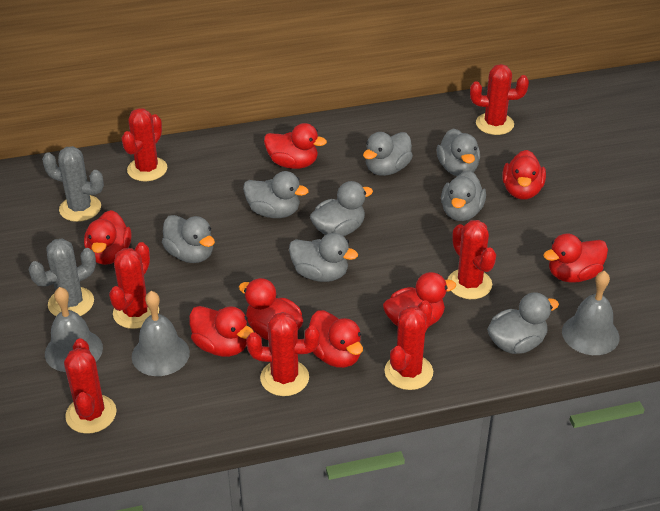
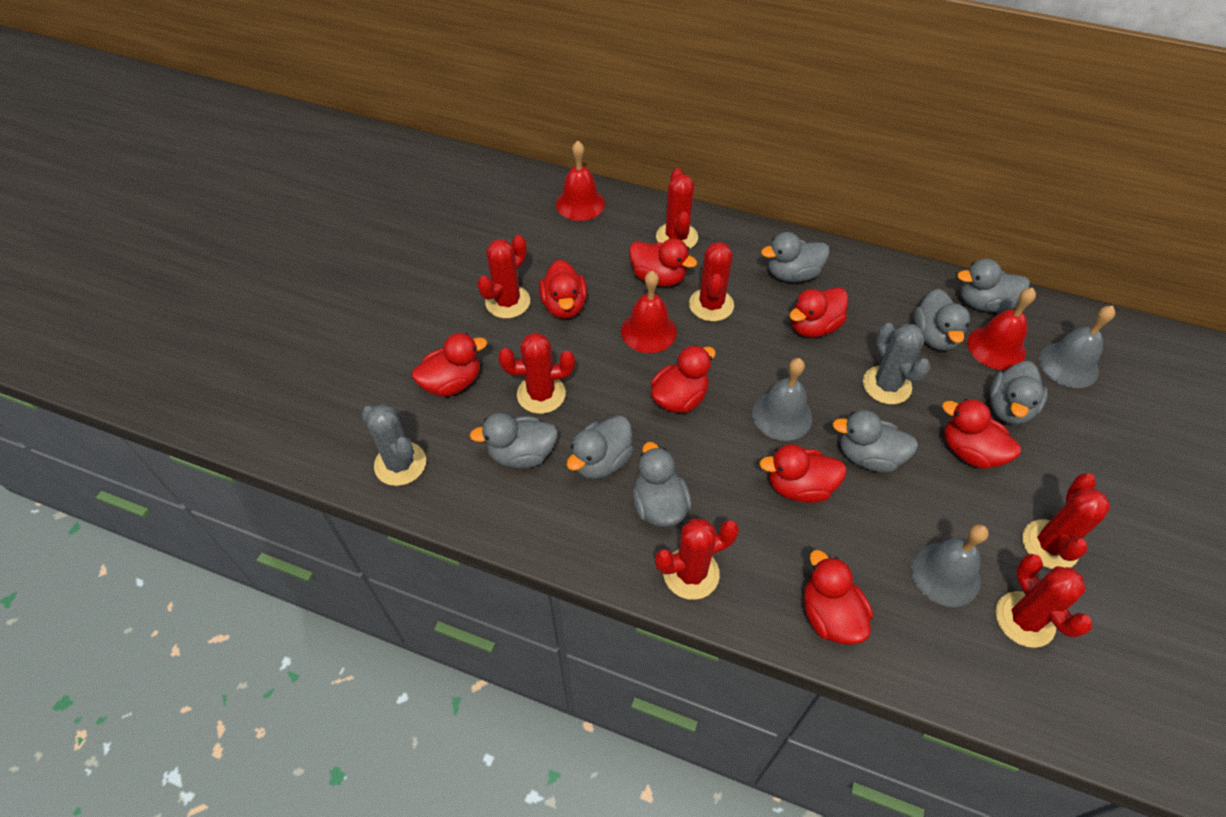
red bell: none = 0 -> [556,141,605,221] [621,271,677,353] [967,288,1036,370] = 3

